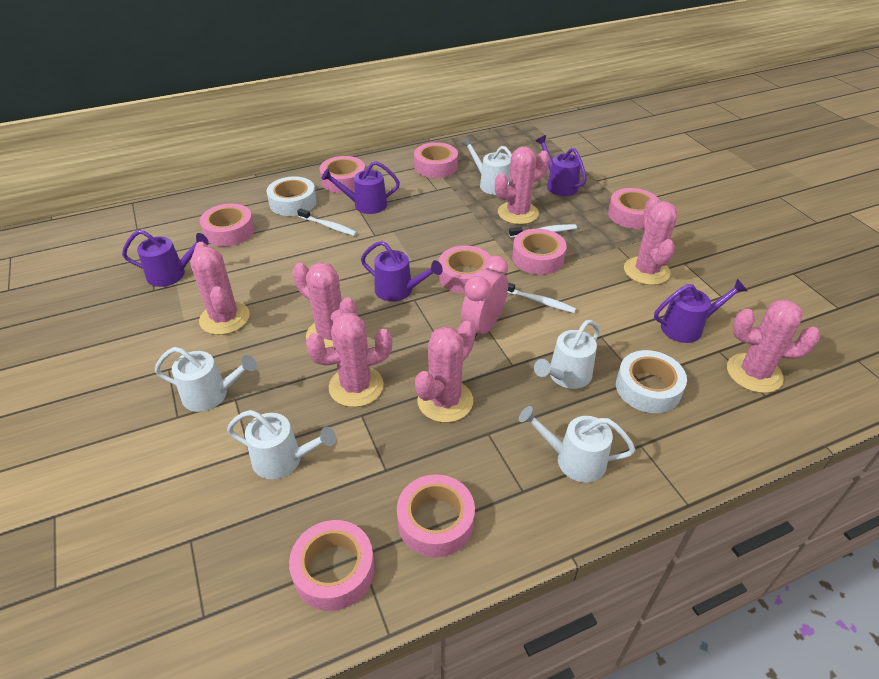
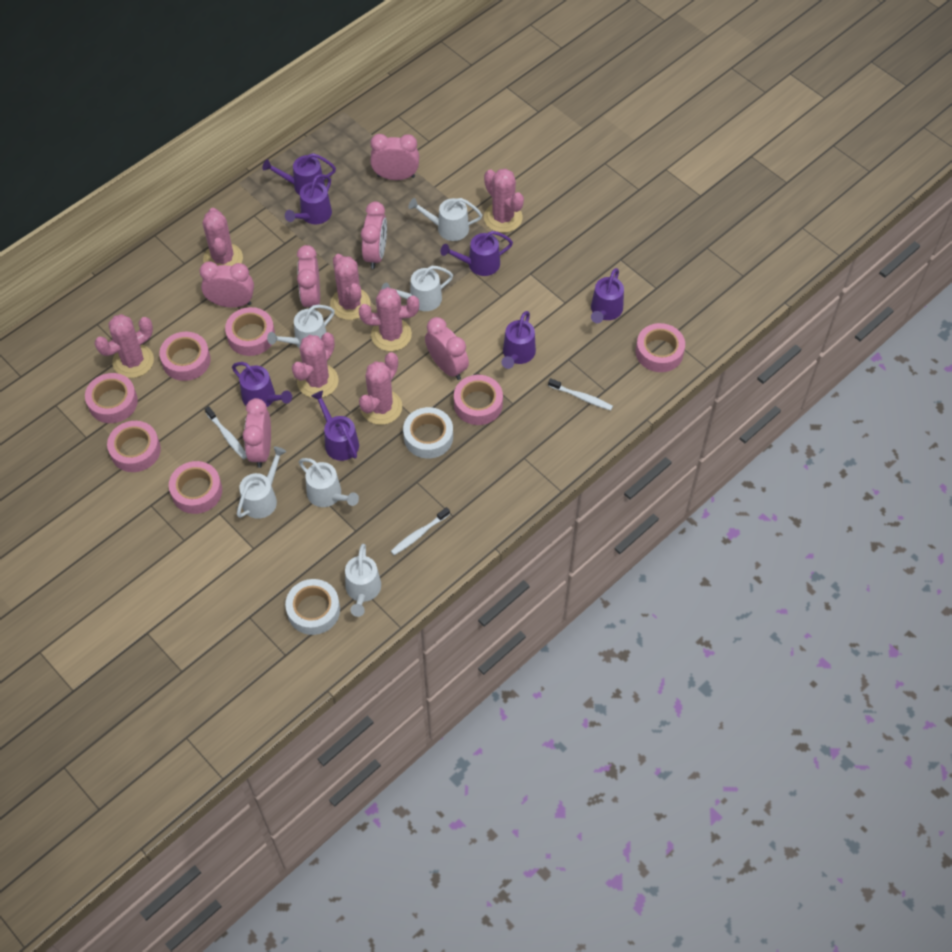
pink clock: [461,255,508,339] = 1 -> [200,262,254,308] [243,398,271,468] [297,245,320,308] [361,202,387,269] [370,134,419,180] [425,317,469,380] = 6
pink tape: [200,204,255,246] [289,520,375,611] [320,156,365,193] [397,474,475,557] [414,142,458,178] [439,245,491,294] [512,229,567,275] [608,188,660,229] = 8 -> [85,373,138,423] [107,421,161,472] [159,332,211,381] [169,461,222,514] [225,307,275,356] [454,375,503,425] [636,323,685,372] = 7
purple watering can: [122,230,209,287] [321,161,400,214] [361,241,443,302] [536,135,587,196] [654,279,747,343] = 5 -> [232,362,292,407] [262,153,336,195] [285,174,332,224] [312,390,359,461] [441,231,513,276] [501,311,536,369] [591,268,624,323] = 7
white watering can: [155,347,257,412] [227,410,336,479] [461,137,512,195] [519,406,635,483] [534,320,600,389] = 5 -> [237,446,286,519] [267,305,335,349] [299,458,359,507] [345,544,381,617] [381,266,453,311] [408,198,482,241] = 6

